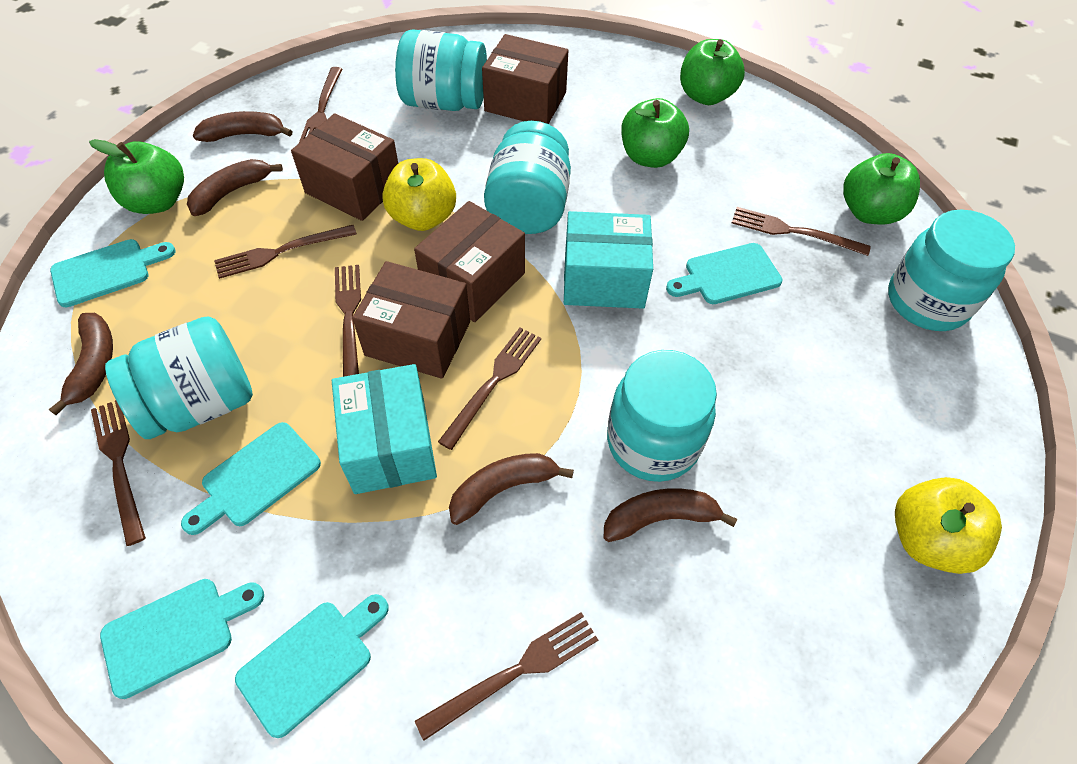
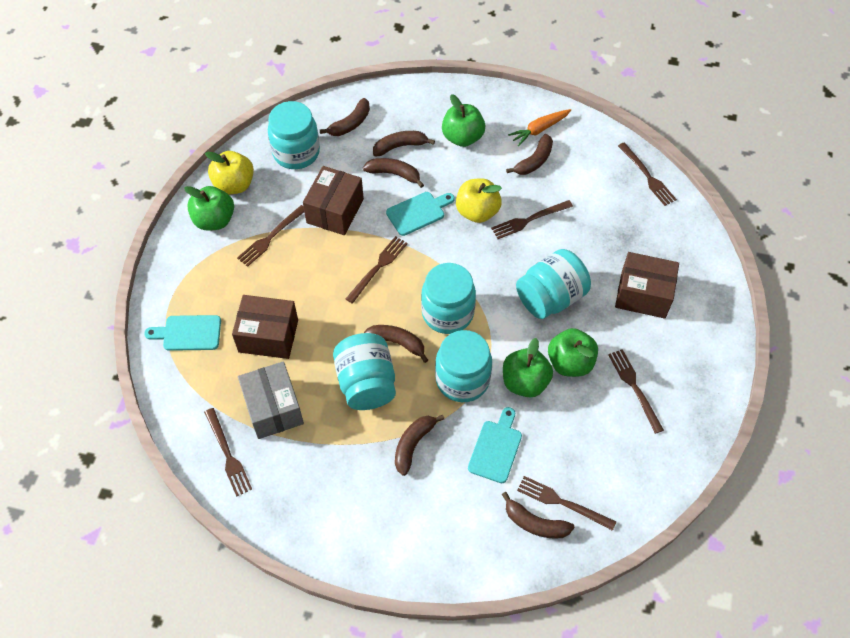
brown banana: [49,313,113,415] [187,159,283,216] [193,111,293,142] [449,453,574,525] [604,488,737,542] = 5 -> [320,98,370,136] [363,158,424,188] [364,325,428,363] [373,131,435,156] [395,415,444,476] [502,492,575,539] [506,134,553,175] = 7
brown box: [291,113,398,221] [352,261,470,379] [414,201,525,322] [482,34,568,124] = 4 -> [232,295,298,359] [303,166,364,235] [615,252,679,319] = 3
grey box: none = 0 -> [238,361,304,439] = 1
orange carrot: none = 0 -> [508,109,571,146] = 1
turquoise box: [332,364,437,494] [564,211,653,309] = 2 -> none = 0
turquoise cutting board: [50,239,175,307] [100,579,264,699] [181,422,321,535] [235,594,389,738] [666,243,783,304] = 5 -> [144,315,221,351] [386,192,455,236] [468,407,522,483] = 3

